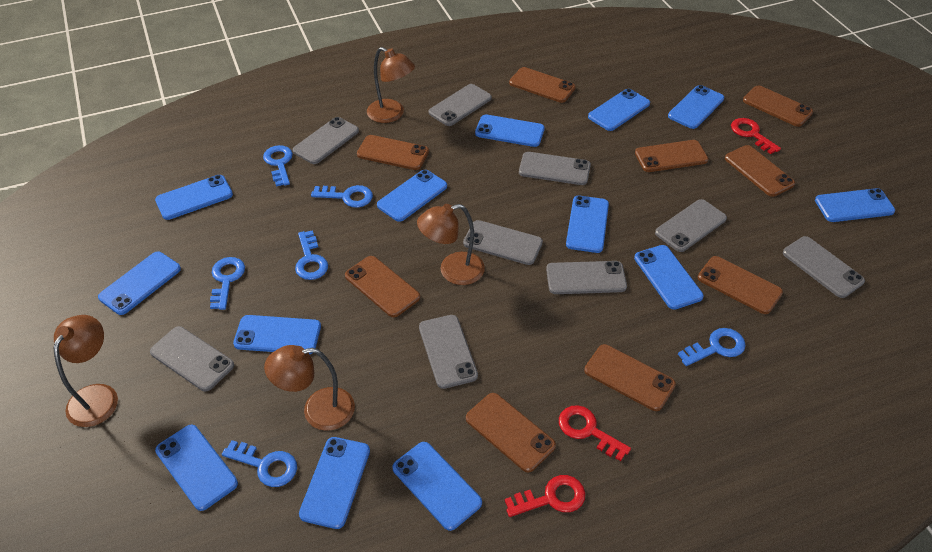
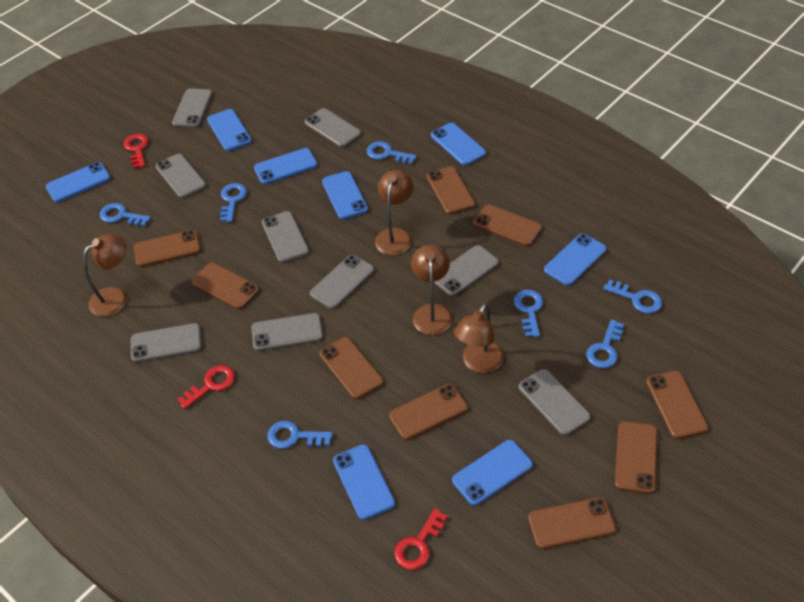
blue key: [210,257,245,310] [222,440,297,487] [263,145,293,187] [295,230,328,280] [311,185,373,208] [678,328,746,366] = 6 -> [100,203,151,226] [220,183,247,222] [267,421,333,449] [367,141,417,164] [514,290,543,337] [586,319,624,368] [603,279,662,314] = 7
blue phone: [98,251,181,315] [155,175,233,220] [155,425,238,511] [233,315,321,354] [299,437,370,529] [377,170,447,222] [392,442,482,531] [475,114,545,147] [566,196,609,253] [588,89,650,131] [634,245,704,310] [668,85,724,129] [815,188,895,222] = 13 -> [46,162,111,202] [207,109,252,151] [254,148,317,184] [322,171,368,219] [333,445,395,520] [431,123,486,166] [452,440,533,506] [544,234,606,286] = 8

